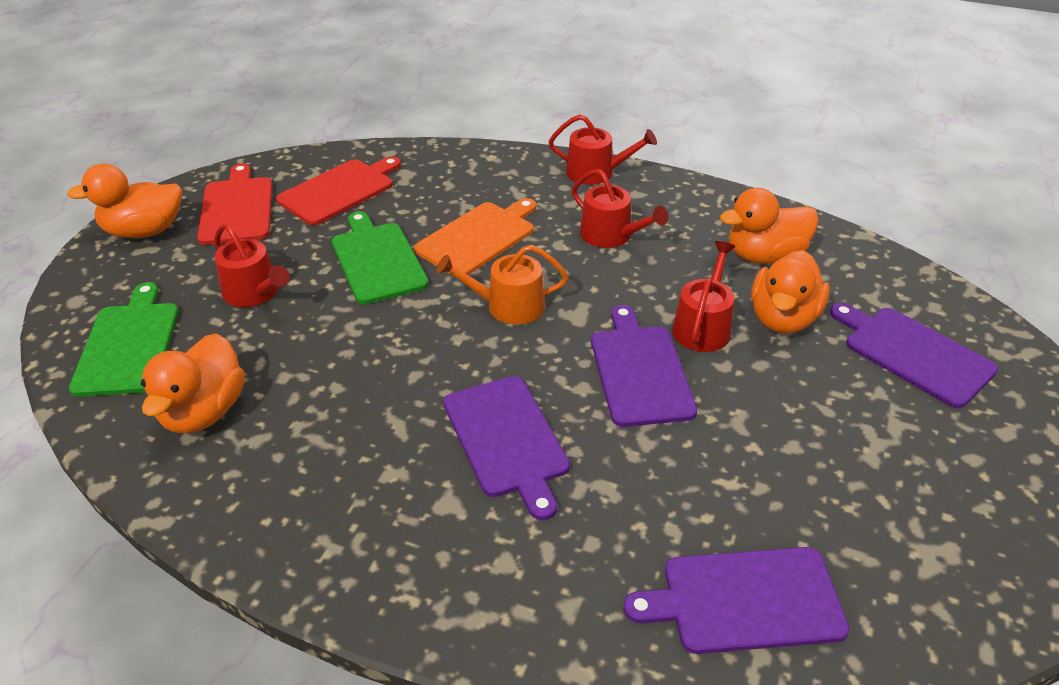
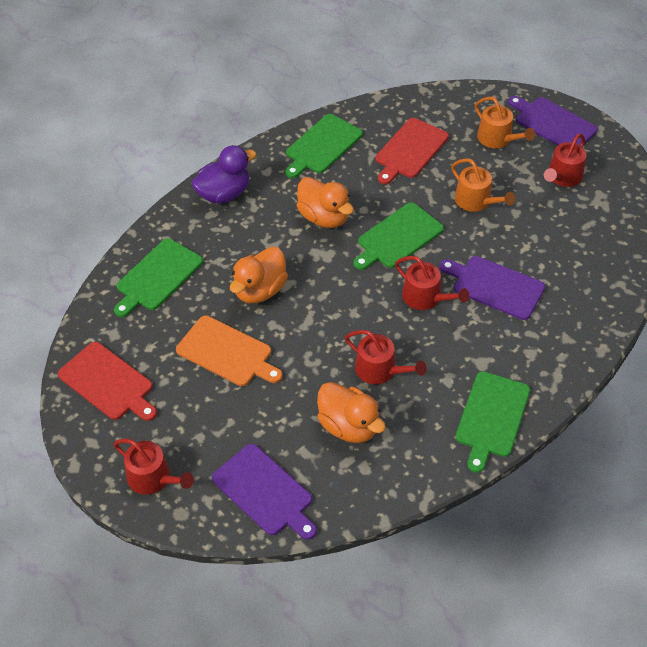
green cutting board: [69,282,179,397] [332,211,429,304] = 2 -> [114,238,203,317] [285,114,363,178] [353,202,444,270] [455,371,530,473] = 4
orange duck: [67,164,182,238] [141,333,245,433] [720,188,819,264] [751,250,830,334] = 4 -> [230,247,288,303] [297,177,354,228] [317,382,386,443] = 3
orange watering can: [436,245,568,325] = 1 -> [451,158,515,212] [475,96,535,148] = 2
purple cutting board: [443,376,570,520] [591,305,697,427] [624,547,850,654] [830,303,998,408] = 4 -> [212,444,317,540] [439,256,545,320] [508,96,598,146] = 3
purple duck: none = 0 -> [192,145,256,204] = 1

